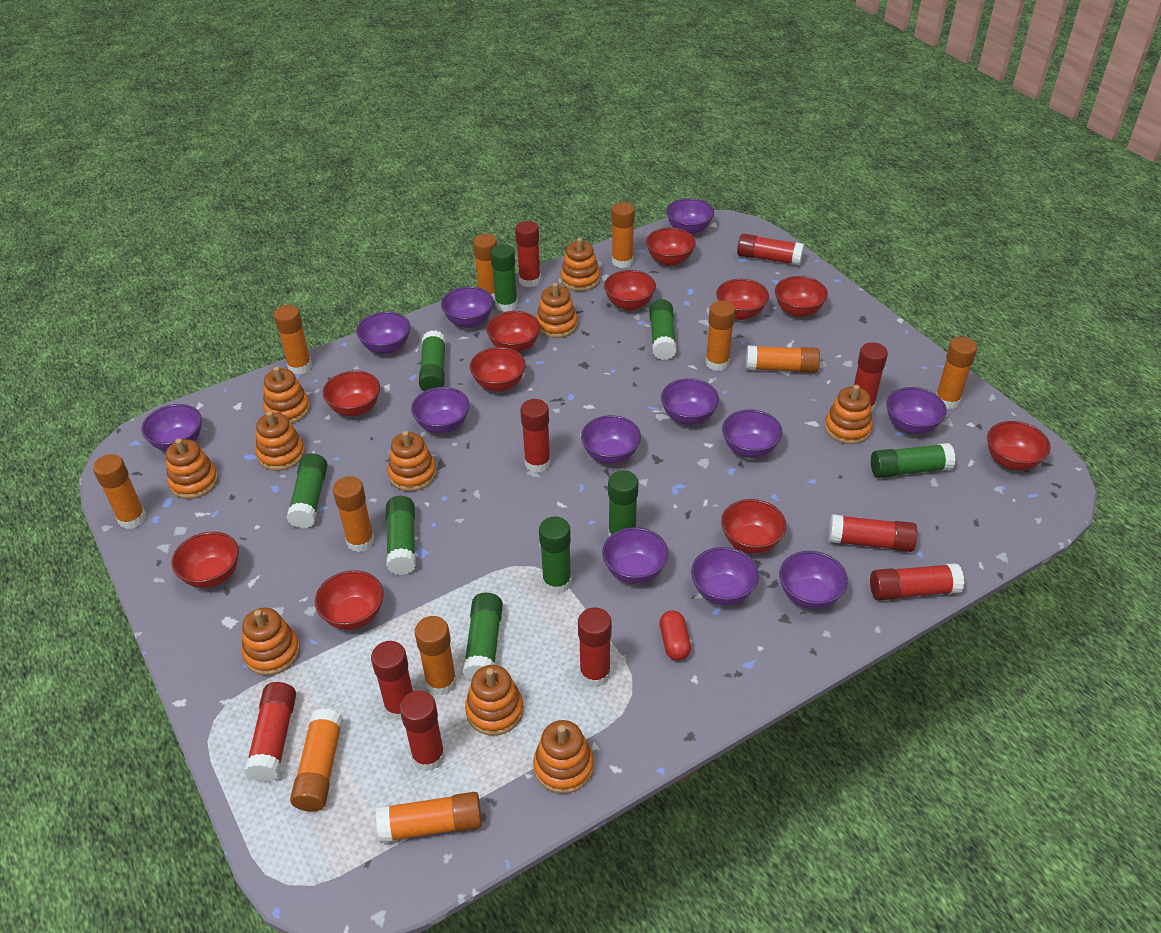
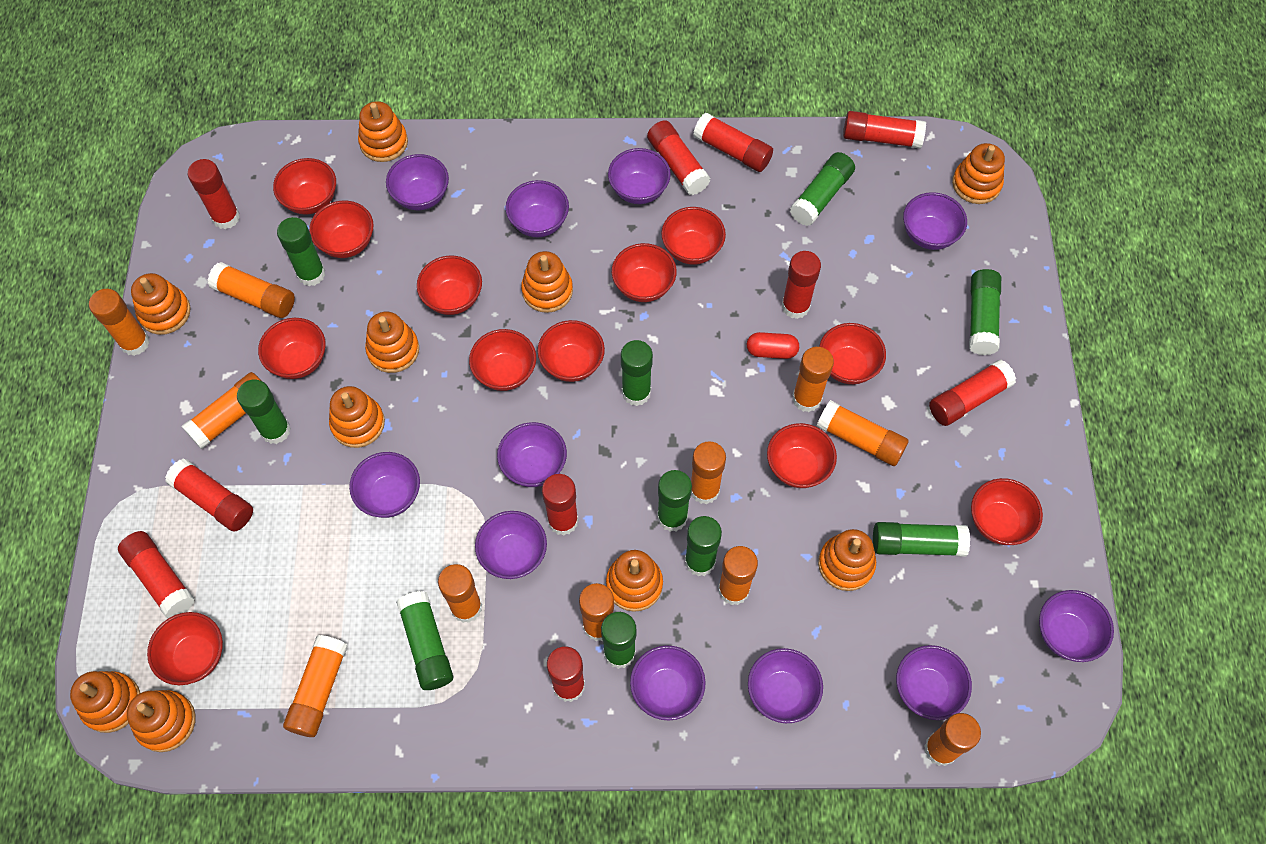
green glue stick: [287,453,328,529] [386,496,416,575] [419,330,446,391] [463,593,503,680] [490,244,518,312] [539,517,572,594] [608,470,638,536] [649,299,676,360] [871,443,956,478] = 9 -> [237,380,291,444] [277,217,325,286] [396,591,453,690] [601,612,636,669] [621,340,653,406] [657,470,692,532] [685,516,722,576] [790,152,855,226] [873,522,970,557] [969,269,1001,355] = 10
purple bowl: [141,404,202,451] [356,312,410,354] [411,387,469,434] [441,287,494,328] [581,415,641,464] [602,527,668,584] [661,378,719,425] [666,198,714,235] [691,547,759,605] [722,410,782,458] [779,551,848,609] [886,387,947,434] = 12 -> [349,452,420,518] [386,154,449,210] [475,511,547,579] [497,422,567,487] [505,180,569,237] [608,148,671,204] [630,645,706,720] [748,648,823,723] [896,645,972,720] [903,192,967,250] [1039,590,1114,662] = 11
red bowl: [171,532,239,588] [315,570,383,630] [323,371,380,416] [470,347,526,392] [486,311,540,353] [604,270,656,311] [646,227,696,266] [716,279,769,320] [721,499,786,554] [775,276,828,317] [987,421,1051,470] = 11 -> [147,612,223,685] [258,318,326,379] [273,158,336,215] [309,201,374,258] [417,256,482,315] [469,329,536,391] [538,320,605,382] [612,243,677,302] [661,207,726,265] [767,423,837,488] [819,323,886,384] [971,478,1043,545] = 12

